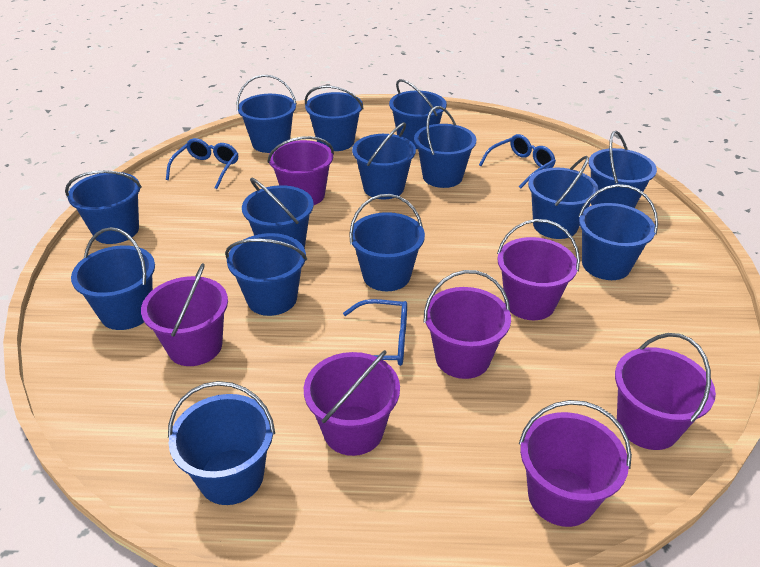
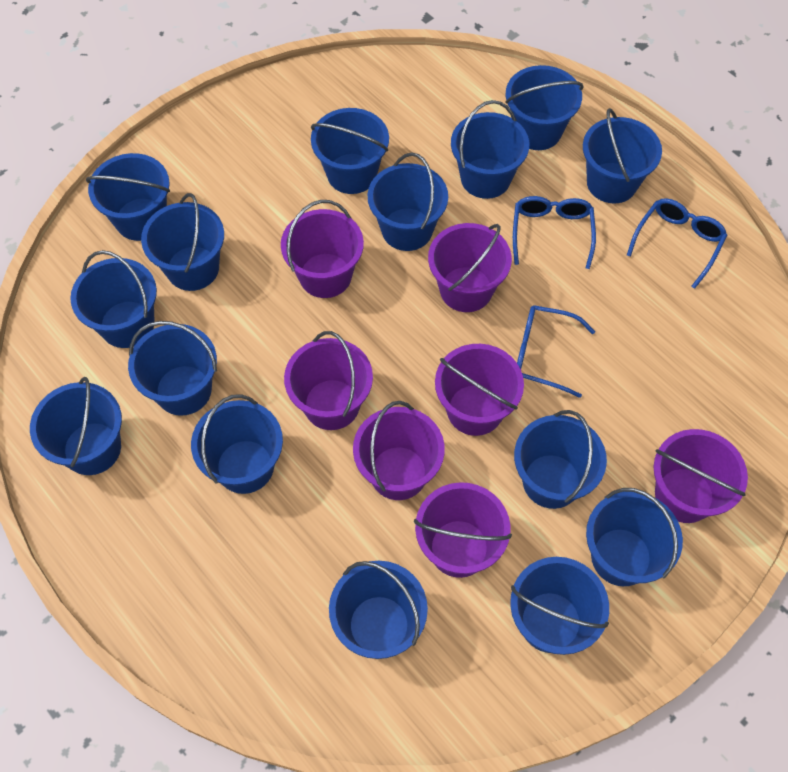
blue bucket: [65,170,142,244] [71,227,155,330] [168,381,275,505] [225,233,307,316] [237,75,297,153] [242,177,314,248] [305,86,364,151] [349,194,425,291] [352,122,416,199] [389,79,447,149] [414,106,477,188] [528,156,599,239] [578,184,658,280] [588,131,657,208] = 14 -> [30,377,122,475] [70,250,157,348] [86,153,170,241] [128,321,217,416] [141,193,224,291] [191,394,283,494] [311,108,389,194] [329,561,428,659] [368,153,448,251] [451,100,529,199] [505,65,583,150] [510,557,609,655] [514,410,607,509] [583,108,662,203] [586,488,683,586] = 15

